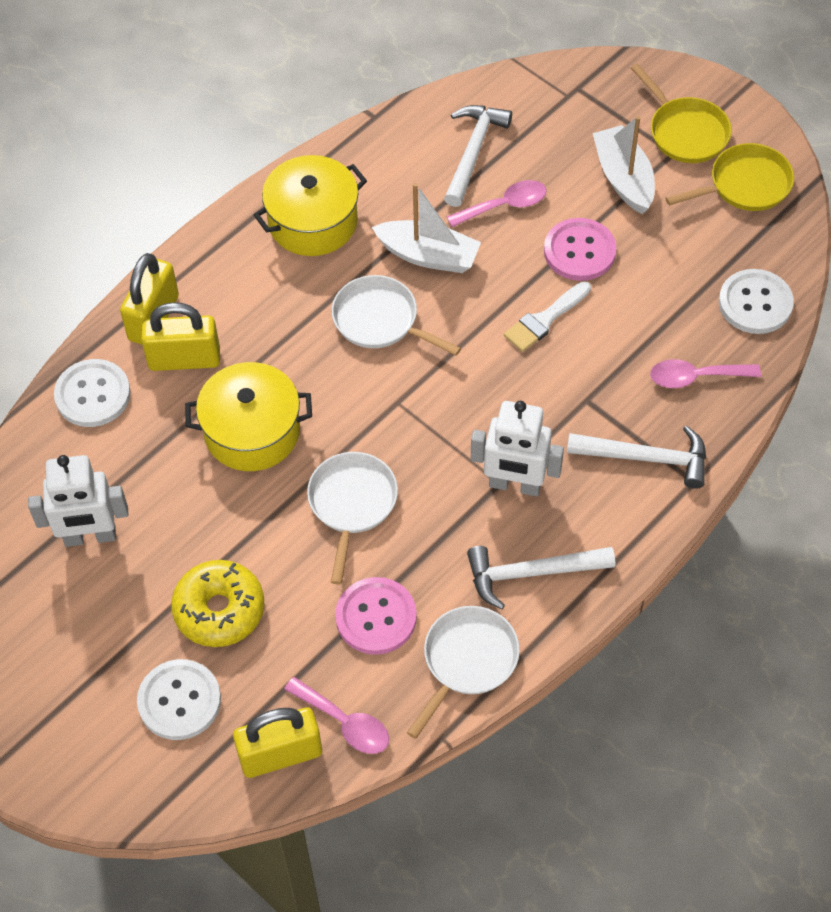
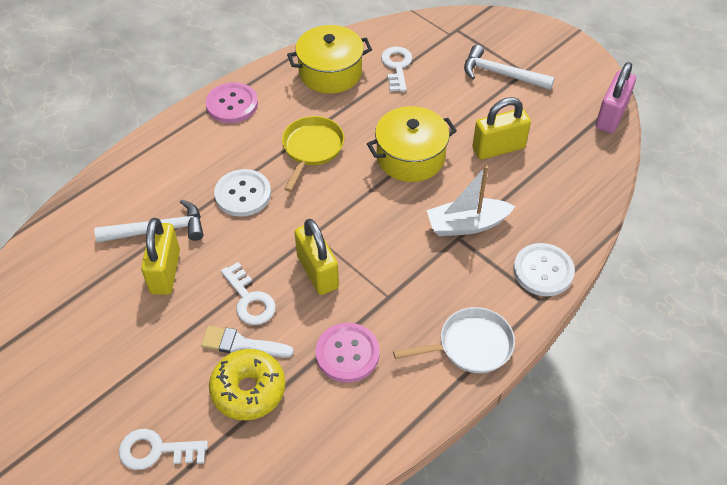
pink padlock: none = 0 -> [596,62,636,133] = 1
pink spoon: [284,677,389,754] [447,180,547,227] [650,359,761,388] = 3 -> none = 0
white boat: [372,183,481,273] [593,116,655,214] = 2 -> [427,165,515,236] = 1
white button: [54,359,131,427] [137,659,221,740] [719,269,794,334] = 3 -> [214,169,271,217] [513,243,575,296] = 2
white hammer: [444,105,512,207] [467,546,615,609] [567,425,706,489] = 3 -> [94,199,203,243] [464,45,555,90] = 2
white key: none = 0 -> [119,429,208,470] [221,262,276,325] [381,47,412,92] = 3
white pan: [307,452,398,585] [332,275,461,356] [407,606,520,739] = 3 -> [393,307,515,373] = 1
white robot: [28,455,128,547] [471,401,564,496] = 2 -> none = 0
yellow pan: [631,64,732,163] [665,143,794,211] = 2 -> [282,116,344,192] = 1

